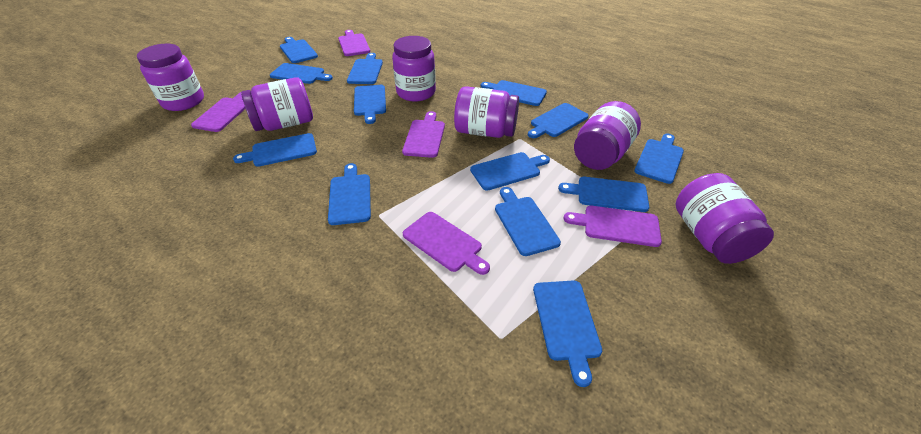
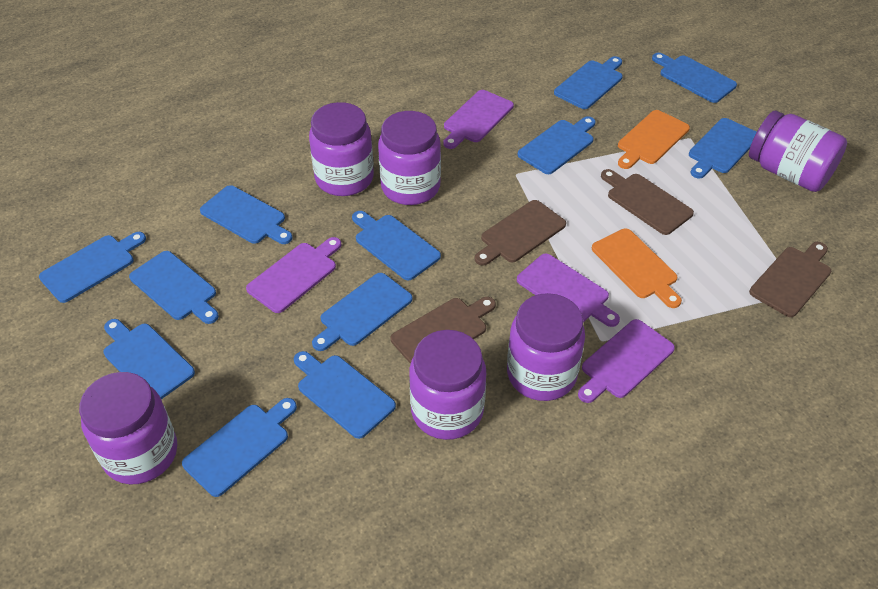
blue cutting board: [233,133,317,167] [270,63,333,84] [280,37,318,63] [328,163,371,225] [347,53,383,84] [354,85,386,124] [470,152,550,191] [481,80,547,106] [495,187,561,256] [528,103,589,138] [533,280,602,387] [558,177,649,212] [634,134,684,184] = 13 -> [39,232,146,303] [103,319,195,399] [129,251,219,324] [182,398,297,497] [200,185,293,244] [294,351,396,439] [312,273,413,351] [352,211,441,281] [518,116,596,174] [554,56,623,109] [652,53,737,103] [689,118,757,179] = 12
brown cutting board: none = 0 -> [391,297,496,364] [475,200,566,266] [601,169,694,235] [749,242,831,317] = 4
orange cutting board: none = 0 -> [592,228,682,308] [618,110,690,169] = 2
purple cutting board: [191,92,246,132] [338,30,370,56] [402,111,445,158] [403,212,490,275] [564,206,662,247] = 5 -> [246,237,341,313] [444,90,514,149] [517,253,620,327] [578,319,675,403] = 4

